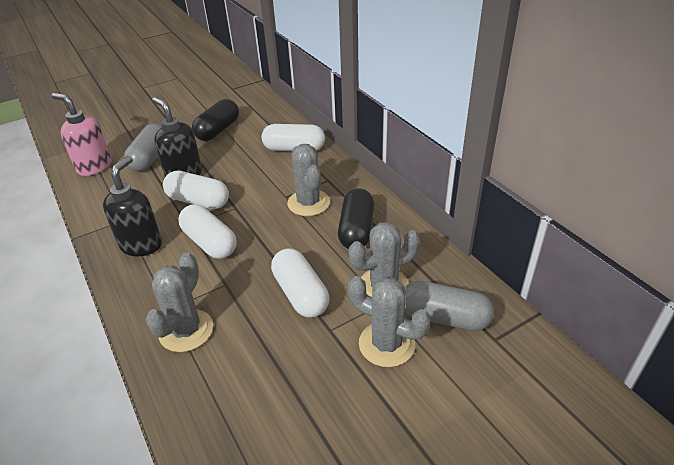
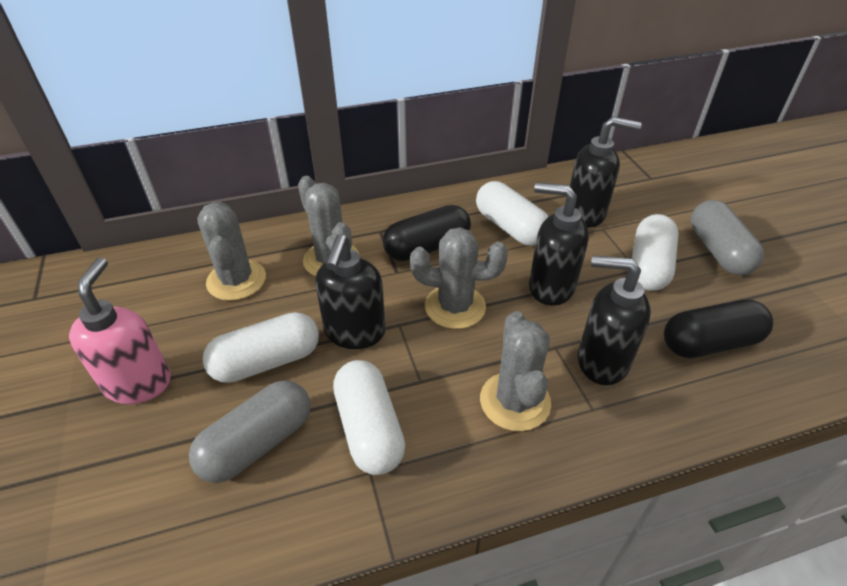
black soap dispenser: [103,156,162,256] [152,97,202,177] = 2 -> [315,234,386,349] [529,182,589,306] [570,117,642,227] [578,255,651,385] = 4

